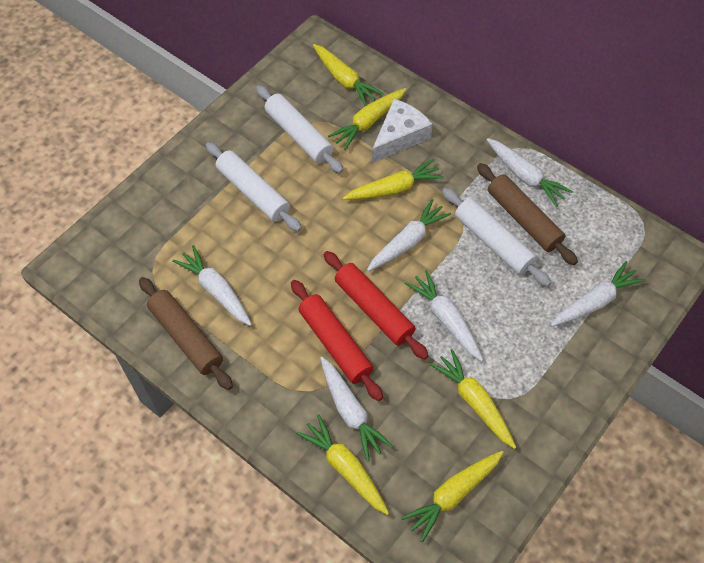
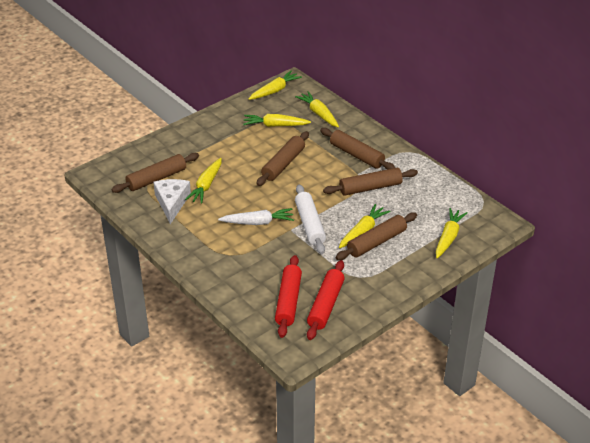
brown rolling pin: [139,277,233,390] [477,163,578,265] = 2 -> [111,153,199,193] [256,131,309,186] [320,128,395,169] [323,168,418,196] [336,212,417,260] = 5
white carrot: [172,245,252,326] [320,357,393,461] [367,199,451,271] [405,270,483,362] [487,138,573,207] [551,261,645,327] = 6 -> [218,208,294,225] = 1
white rolling pin: [206,142,302,232] [256,85,343,173] [442,188,551,287] = 3 -> [295,185,326,254] = 1

